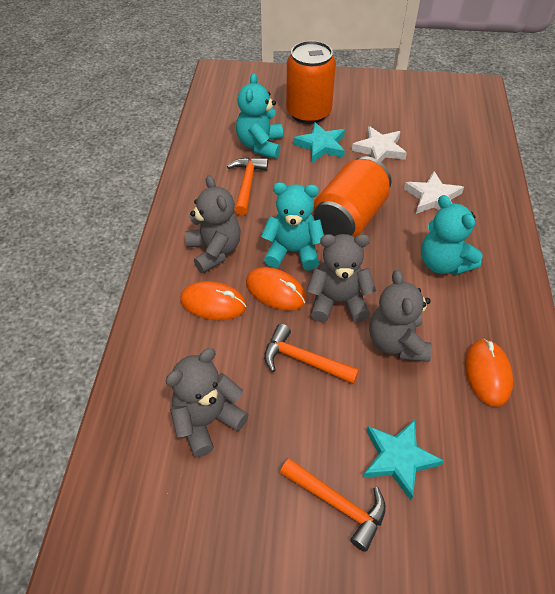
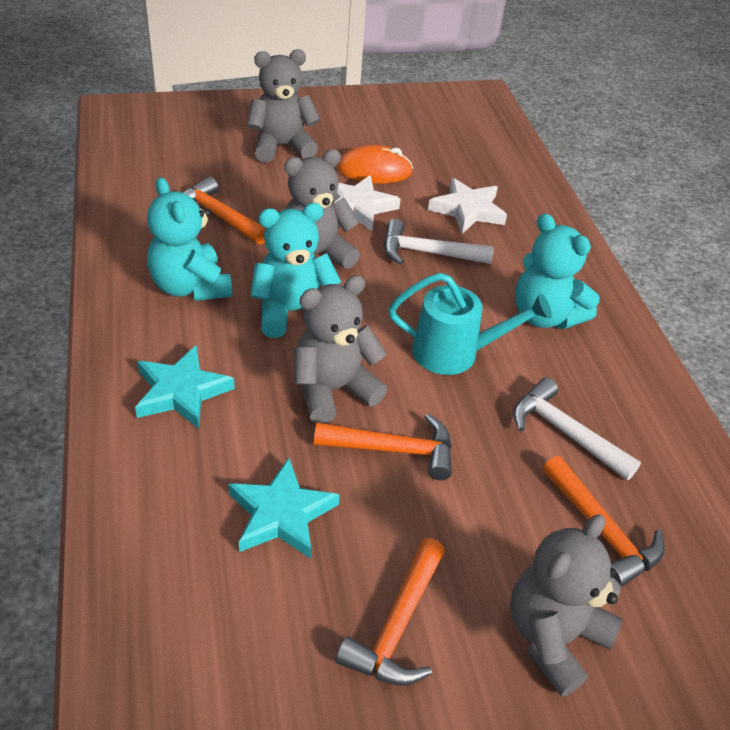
orange can: [286,41,336,124] [313,156,392,237] = 2 -> none = 0
orange hammer: [227,157,268,215] [264,324,359,384] [280,458,386,552] = 3 -> [183,176,265,245] [314,414,452,480] [335,538,445,686] [543,456,665,587] = 4
orange mouse: [180,281,246,320] [246,267,306,311] [465,339,513,407] = 3 -> [337,145,413,183] = 1
turquoise watering can: none = 0 -> [388,273,552,375] = 1
white hammer: none = 0 -> [384,219,494,265] [513,377,641,480] = 2

